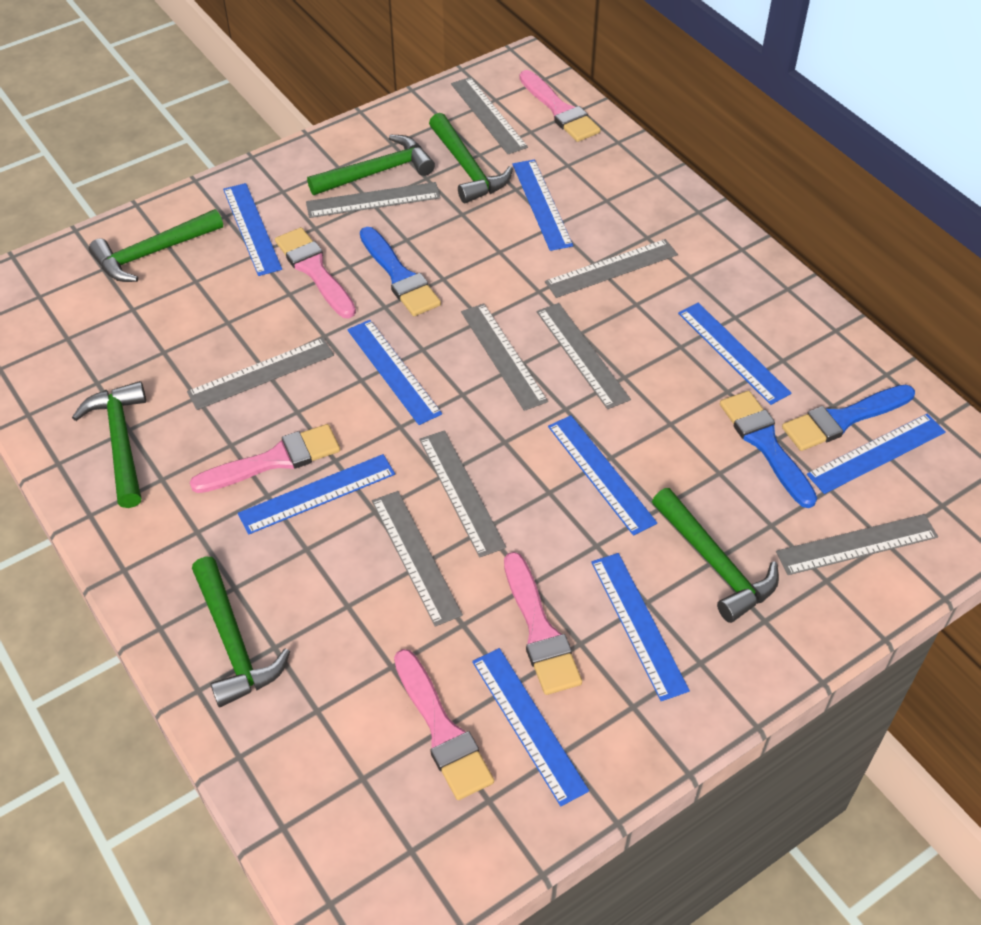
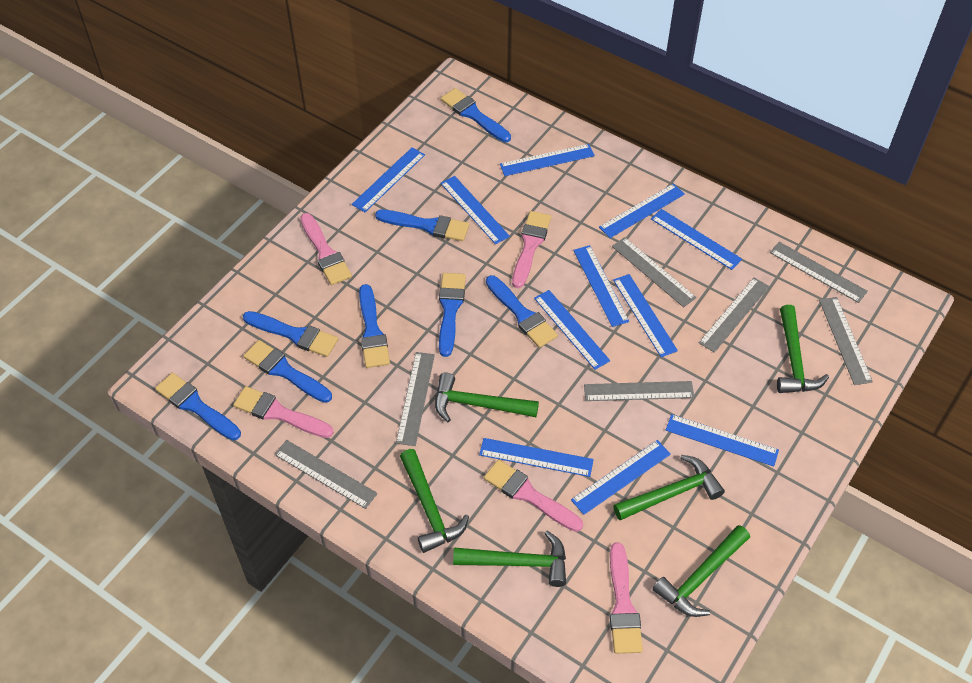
blue brush: [360,227,441,316] [720,391,817,508] [782,384,915,451] = 3 -> [155,373,241,440] [243,311,338,357] [244,340,332,403] [359,284,390,368] [375,210,469,241] [439,273,466,357] [441,88,511,142] [486,275,558,348] = 8
blue ruler: [223,183,282,276] [238,454,395,535] [347,320,442,425] [472,648,589,806] [512,159,573,251] [548,415,657,535] [591,553,690,701] [678,303,791,405] [807,414,946,494] = 9 -> [352,148,425,212] [441,176,510,244] [479,438,594,477] [500,144,595,176] [534,290,610,370] [571,440,671,515] [573,245,629,327] [599,184,685,238] [613,274,678,357] [651,209,742,270] [666,414,779,467] = 11
grey ruler: [187,338,334,410] [306,182,440,218] [372,491,463,627] [419,430,506,558] [451,77,528,154] [461,303,548,411] [537,303,631,409] [545,239,678,298] [776,514,938,575] = 9 -> [274,440,378,509] [396,352,435,446] [584,381,694,401] [612,237,697,307] [699,278,770,353] [770,242,868,303] [819,297,873,385] = 7

